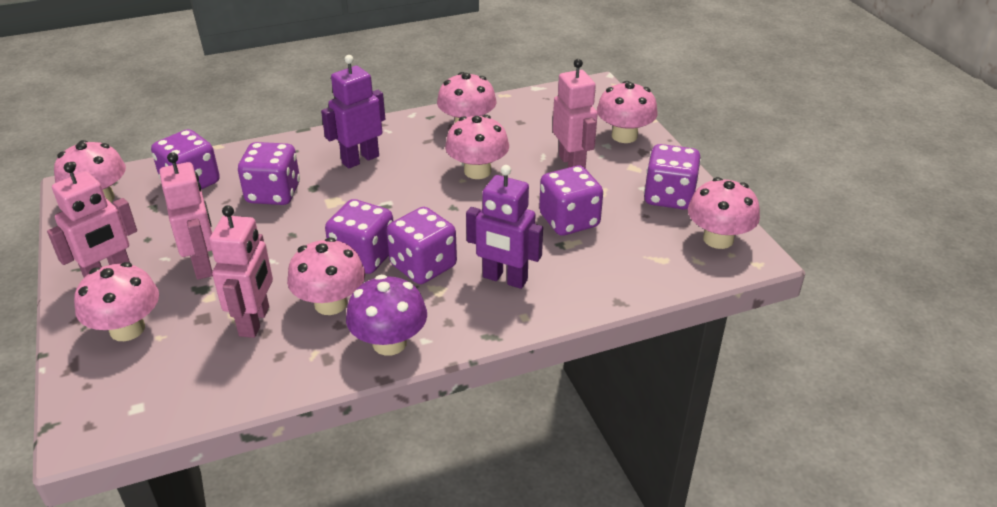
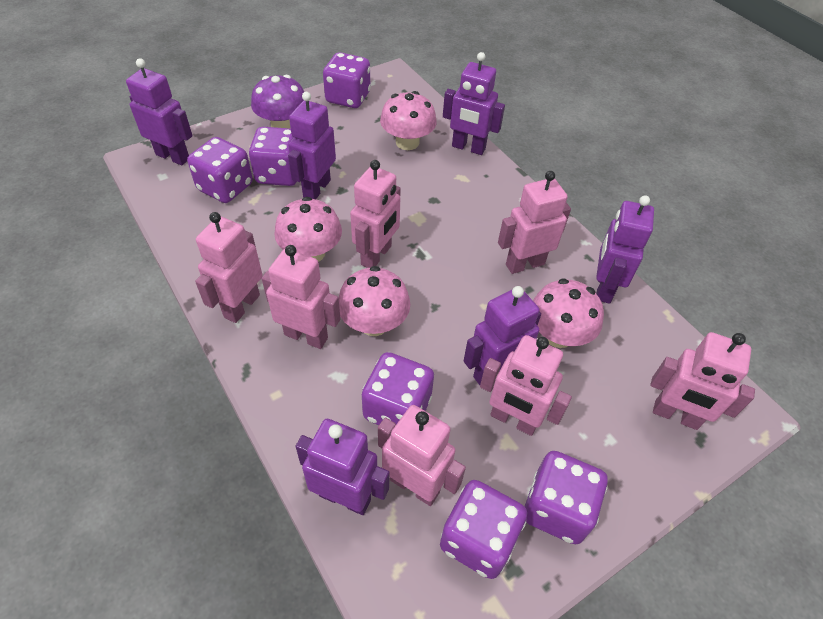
pink mushroom: [54,140,126,202] [74,262,159,341] [287,237,365,315] [437,72,497,123] [445,115,509,179] [597,81,658,143] [688,177,760,249] = 7 -> [274,197,342,262] [339,266,410,336] [380,91,437,150] [533,278,604,348] = 4
pink robot: [47,162,137,278] [159,152,213,280] [209,205,273,338] [553,59,598,169] = 4 -> [195,212,263,323] [262,245,340,349] [350,160,401,268] [378,405,466,506] [480,335,572,436] [498,171,571,274] [650,332,755,430] = 7
purple robot: [321,55,385,169] [466,165,543,289] = 2 -> [126,58,193,165] [288,92,336,199] [295,419,389,515] [443,52,505,155] [464,286,541,385] [596,195,654,304] = 6

